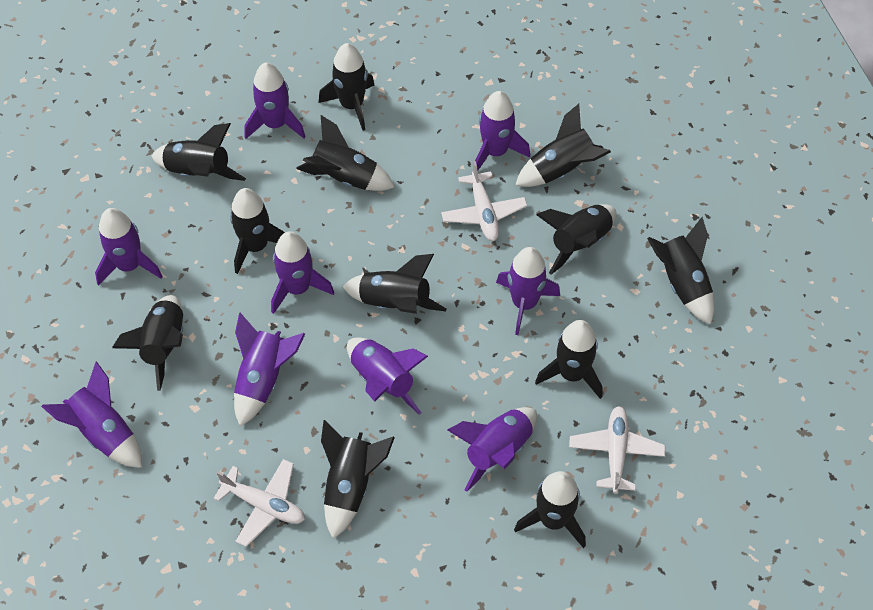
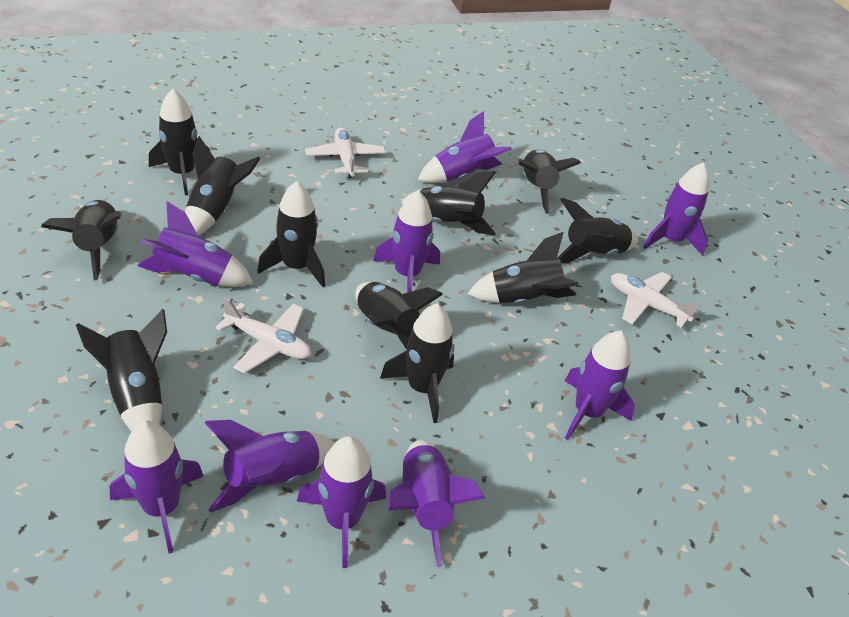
black rocket: [112,295,183,391] [151,123,246,181] [230,188,285,274] [296,115,395,191] [319,43,375,131] [321,420,395,539] [343,254,446,314] [514,471,586,548] [515,104,611,187] [535,320,603,399] [536,205,617,275] [647,217,714,325] = 12 -> [41,200,121,280] [76,309,167,431] [149,89,210,195] [185,136,260,236] [257,181,325,287] [355,282,443,349] [380,303,454,423] [401,171,496,236] [468,232,579,303] [518,150,581,214] [557,198,638,263] = 11

